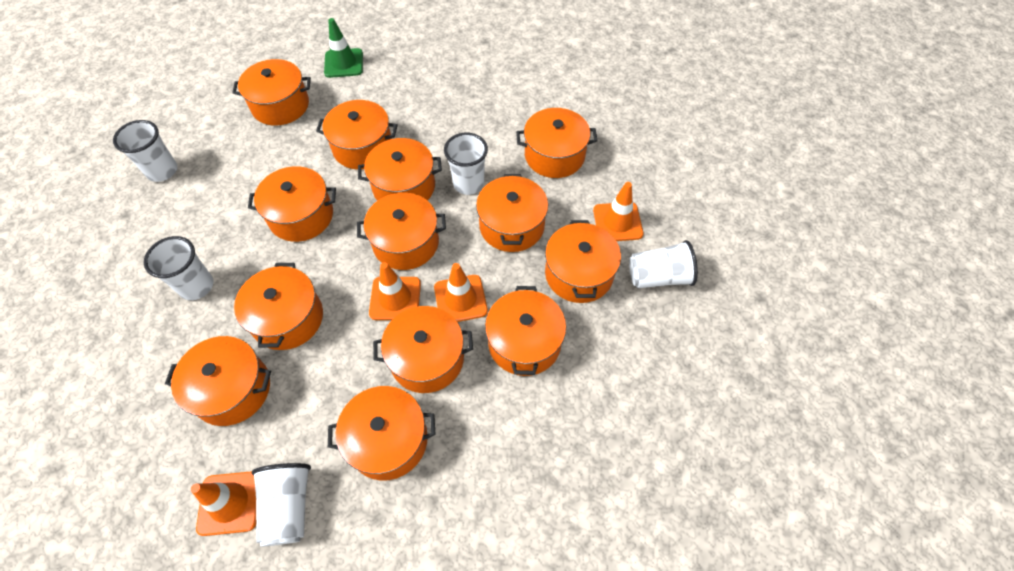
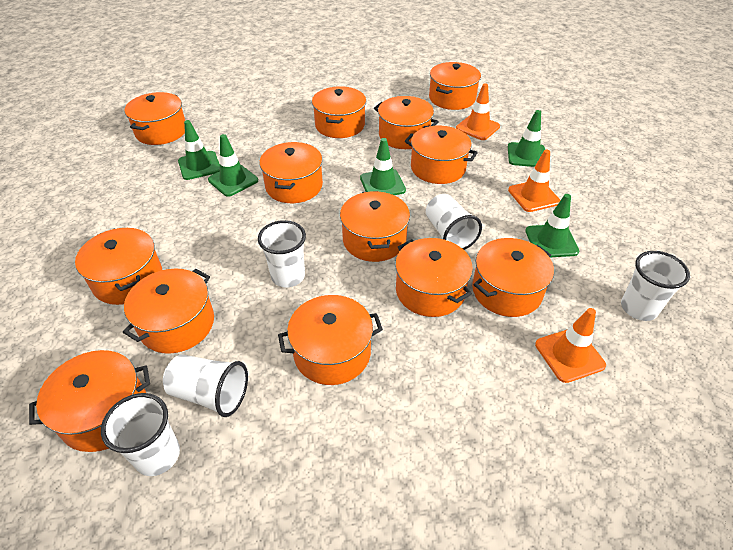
green traffic cone: [324,18,363,78] = 1 -> [178,120,220,180] [208,134,258,197] [360,138,406,195] [508,110,545,167] [525,194,579,257] = 5
orange traffic cone: [191,471,256,536] [369,262,421,320] [434,263,488,322] [593,182,644,241] = 4 -> [456,83,500,140] [508,149,560,212] [535,308,606,383] = 3

